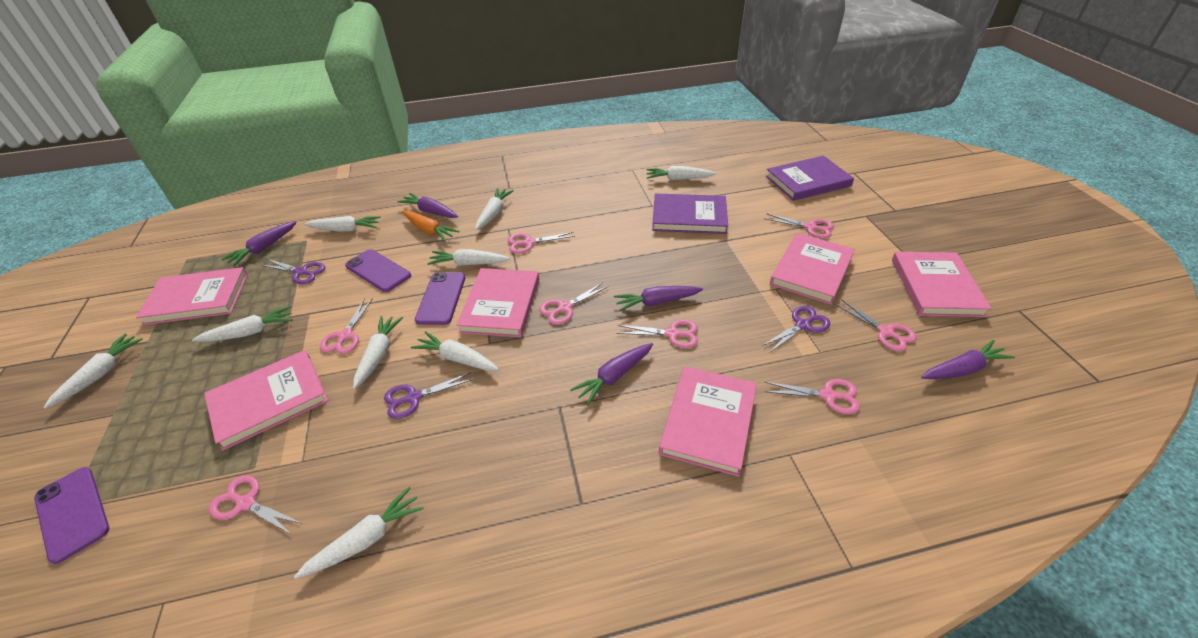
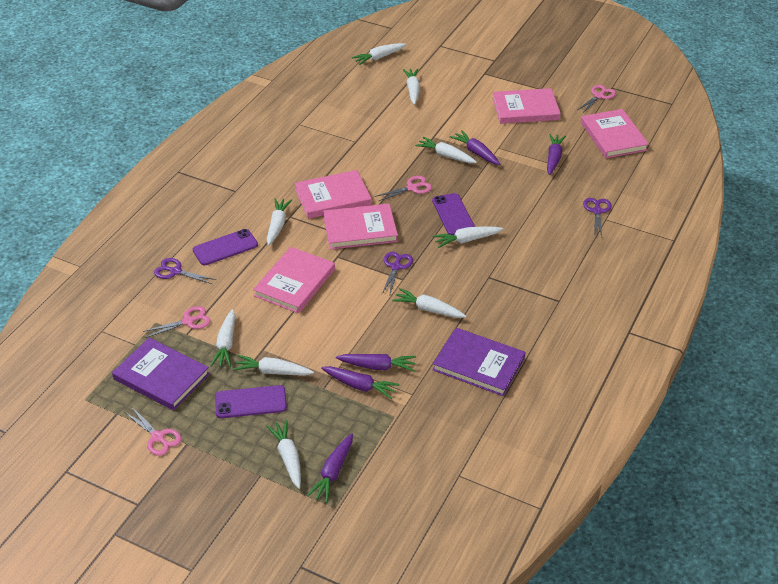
orange carrot: [402,210,459,241] = 1 -> none = 0
pink book: [136,267,248,325] [204,350,328,451] [456,268,540,338] [659,366,757,477] [770,233,855,305] [892,252,992,317] = 6 -> [253,247,335,313] [295,170,372,219] [323,203,398,249] [493,88,561,124] [581,109,649,158] = 5
pink scissors: [209,475,303,534] [320,298,373,354] [508,232,575,254] [539,282,609,325] [617,320,698,348] [764,213,834,238] [765,379,860,414] [835,299,917,352] = 8 -> [126,406,181,456] [143,306,211,338] [375,176,432,201] [578,85,616,113] = 4

